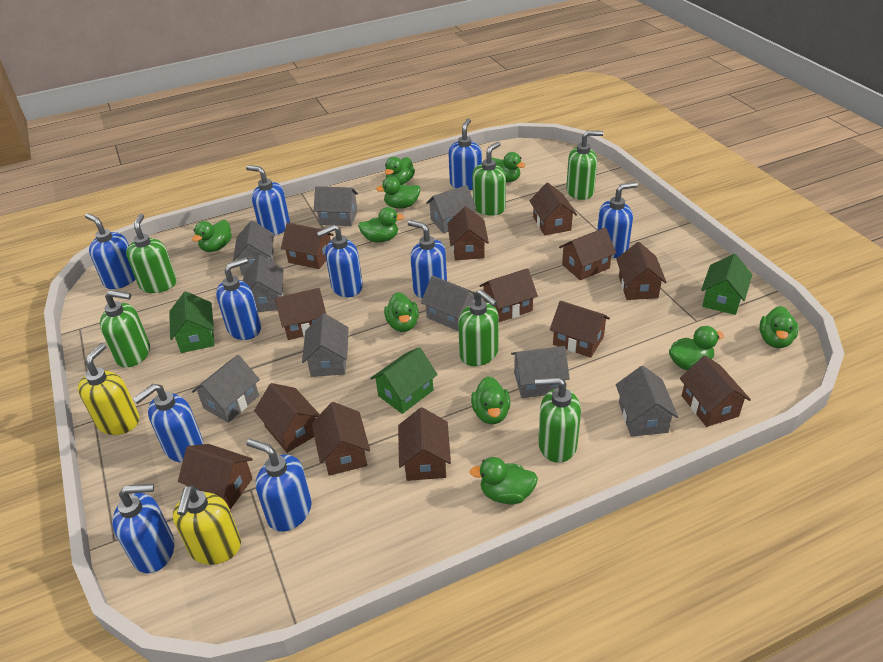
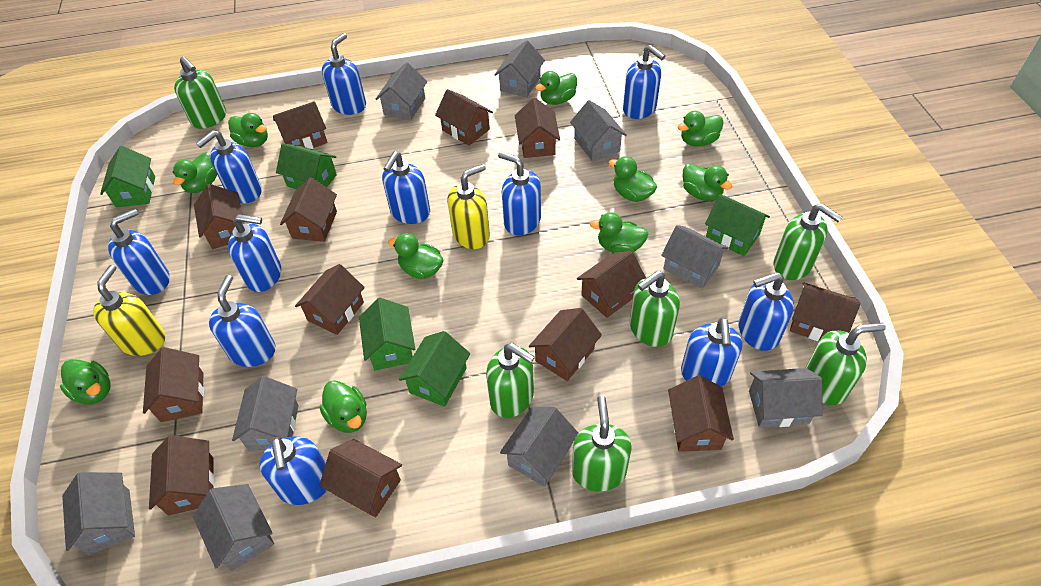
blue soap dispenser: [85,213,136,289] [112,484,174,573] [133,384,204,463] [216,257,261,340] [246,165,290,236] [246,439,312,532] [316,224,363,298] [408,220,447,298] [448,118,482,190] [597,182,638,258] = 10 -> [108,209,170,295] [196,130,262,203] [209,275,276,367] [228,214,281,292] [260,436,327,505] [322,33,366,115] [382,152,430,224] [498,152,541,236] [623,45,665,119] [681,318,742,387] [739,272,794,351] = 11
green house: [169,291,215,353] [370,347,438,414] [701,254,752,315] = 3 -> [100,146,155,208] [276,143,337,189] [359,298,415,371] [399,331,470,407] [705,194,770,256] = 5

